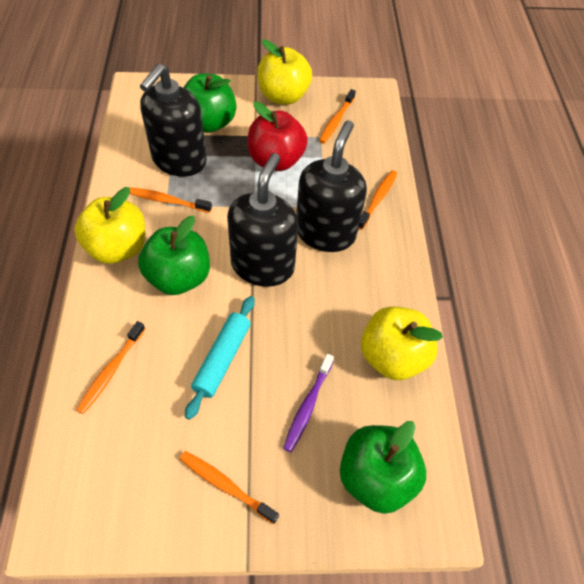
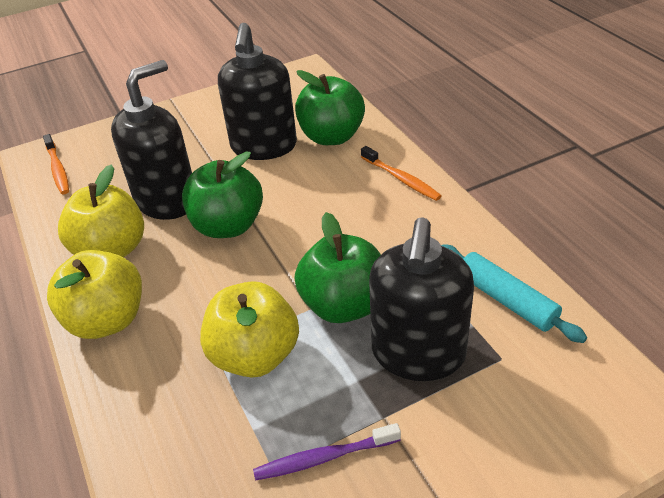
orange toothbrush: [76,321,145,414] [129,187,212,213] [180,451,279,524] [319,89,356,143] [358,170,397,230] = 5 -> [43,134,69,194] [361,146,442,201] = 2
red apple: [248,102,308,171] = 1 -> none = 0

